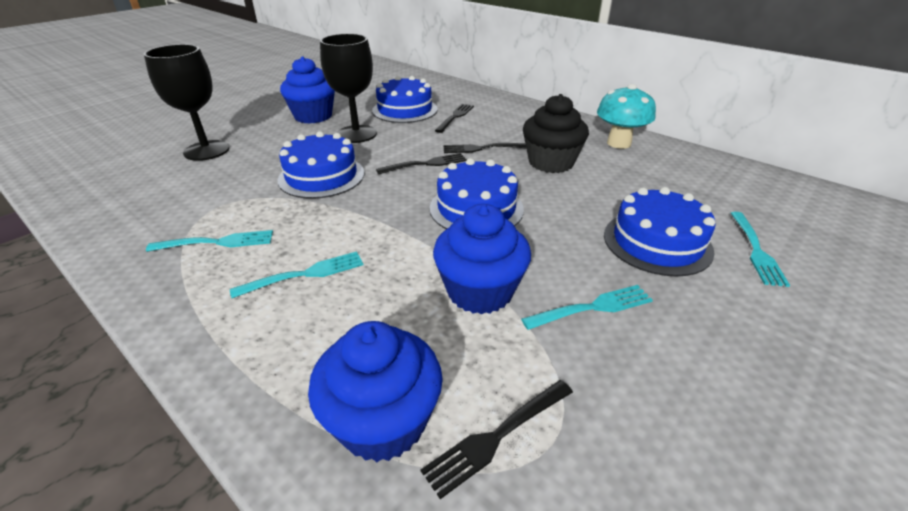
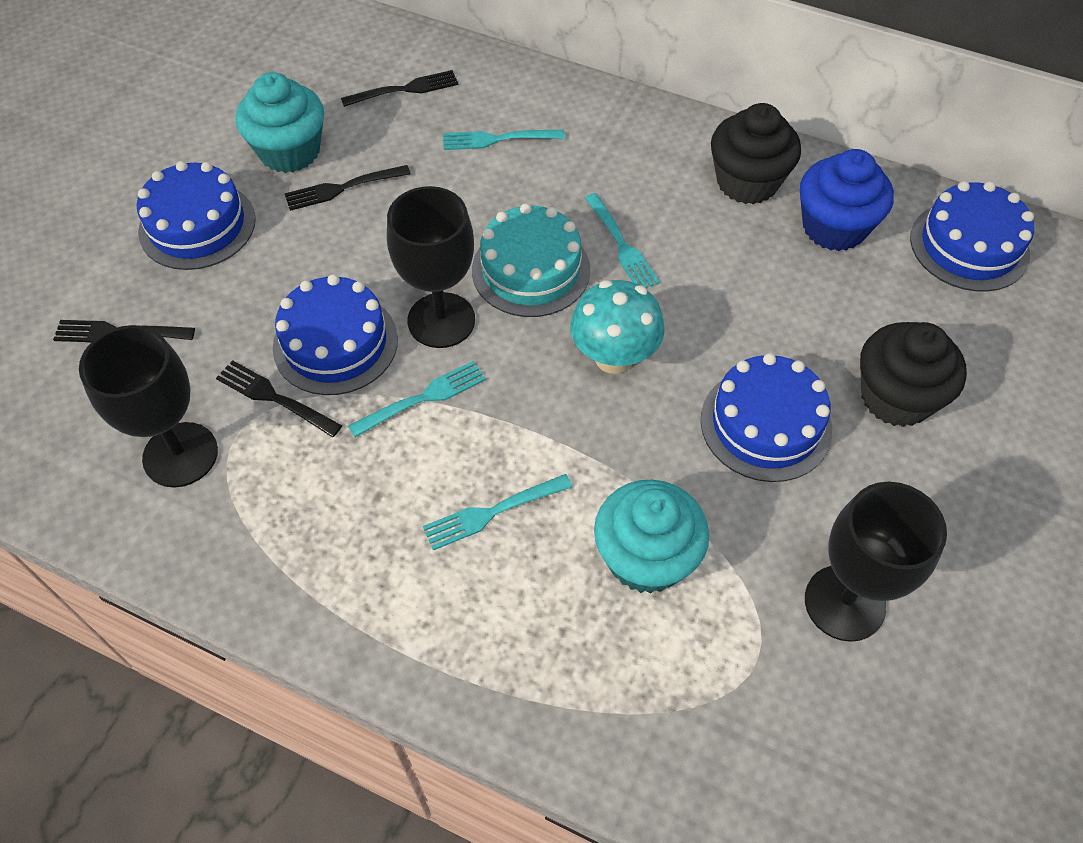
black cupcake: [523,94,589,173] = 1 -> [711,103,801,204] [860,322,967,427] = 2
black goblet: [144,44,230,161] [320,34,377,143] = 2 -> [79,325,218,488] [387,186,475,348] [805,482,947,642] = 3
blue cupcake: [280,56,335,124] [308,321,443,462] [433,204,531,314] = 3 -> [800,149,894,251] = 1
turquoise cake: none = 0 -> [472,203,590,317] = 1
turquoise cupcake: none = 0 -> [236,72,324,173] [594,480,709,594] = 2

